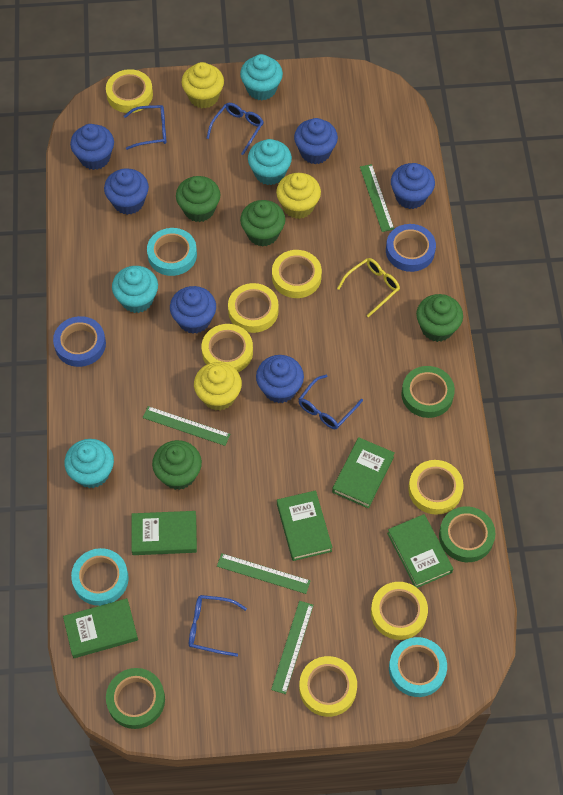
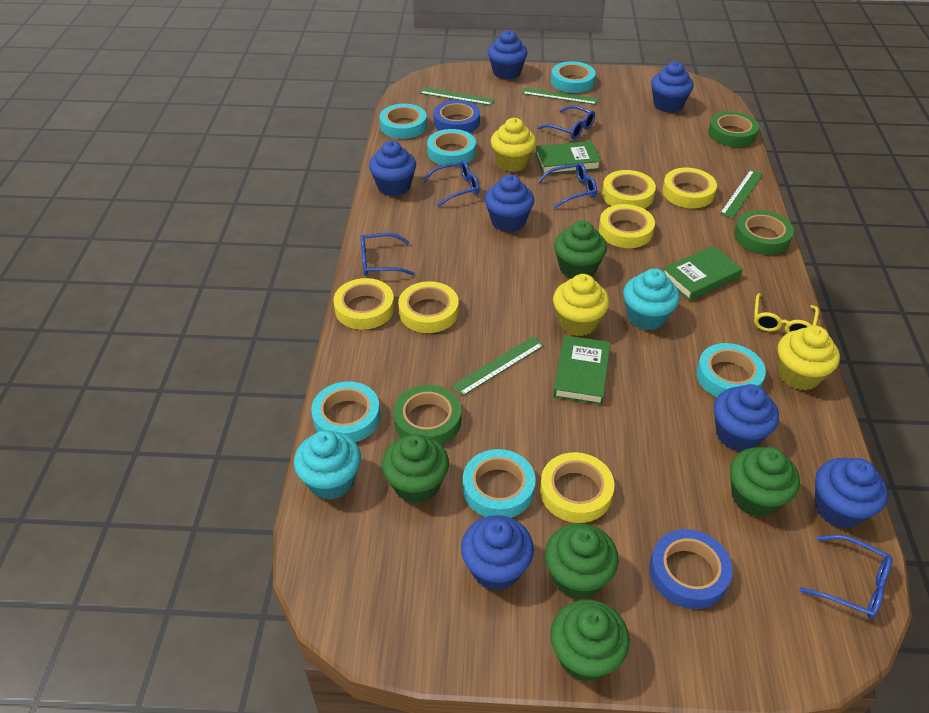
blue cupcake: [70,124,114,170] [104,169,149,215] [170,286,216,334] [256,355,304,403] [294,118,338,164] [391,163,435,209] = 6 -> [369,141,416,196] [461,515,534,591] [485,175,534,232] [488,30,528,80] [651,61,694,113] [714,384,779,451] [815,458,888,528] = 7
blue glasses: [124,105,167,150] [189,595,247,657] [207,103,264,155] [299,375,363,429] = 4 -> [360,233,414,276] [422,160,480,207] [538,105,595,139] [538,162,597,208] [799,535,892,619] = 5
green book: [63,598,138,658] [131,511,197,555] [277,490,332,561] [332,437,394,509] [387,514,453,588] = 5 -> [536,141,601,175] [553,335,610,405] [663,246,743,301] = 3
green cupcake: [152,440,202,490] [176,176,220,222] [240,200,285,247] [416,294,463,342] = 4 -> [382,434,449,504] [545,523,619,599] [550,599,630,682] [554,221,607,279] [730,447,800,517] = 5
turquoise cupcake: [64,439,114,488] [112,266,158,313] [240,54,283,100] [248,139,292,185] = 4 -> [294,430,361,500] [623,268,680,331] = 2
turquoise tape: [71,548,129,606] [147,228,197,276] [389,637,447,697] = 3 -> [311,381,381,442] [380,104,427,139] [427,129,476,166] [463,449,536,518] [551,61,596,93] [696,343,766,397] = 6
yellow tape: [106,69,153,113] [202,324,253,372] [228,283,279,333] [272,250,322,298] [299,656,357,717] [371,582,428,640] [408,460,464,515] = 7 -> [333,278,394,330] [398,281,459,333] [540,452,615,523] [599,204,655,248] [602,170,656,209] [662,168,717,208] = 6

